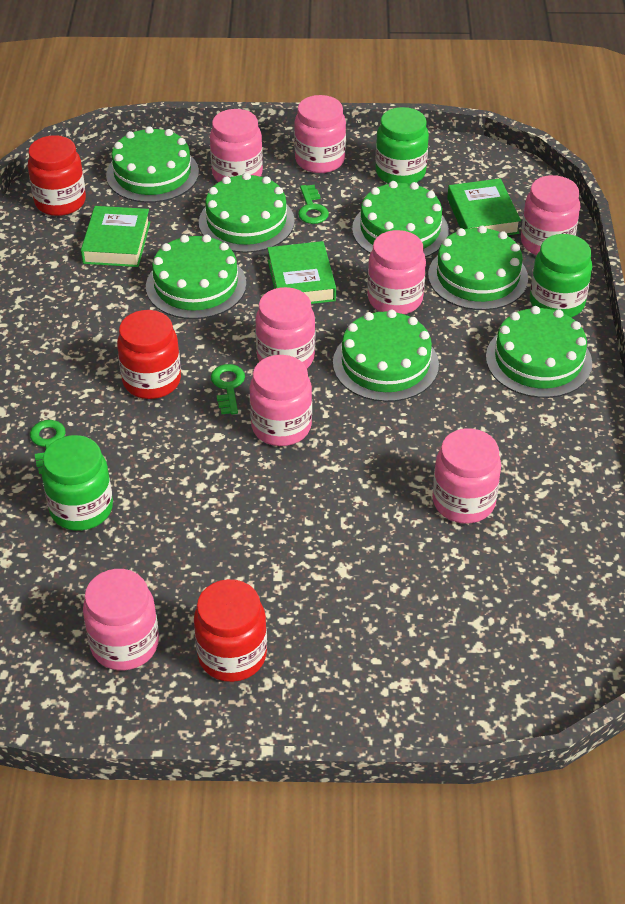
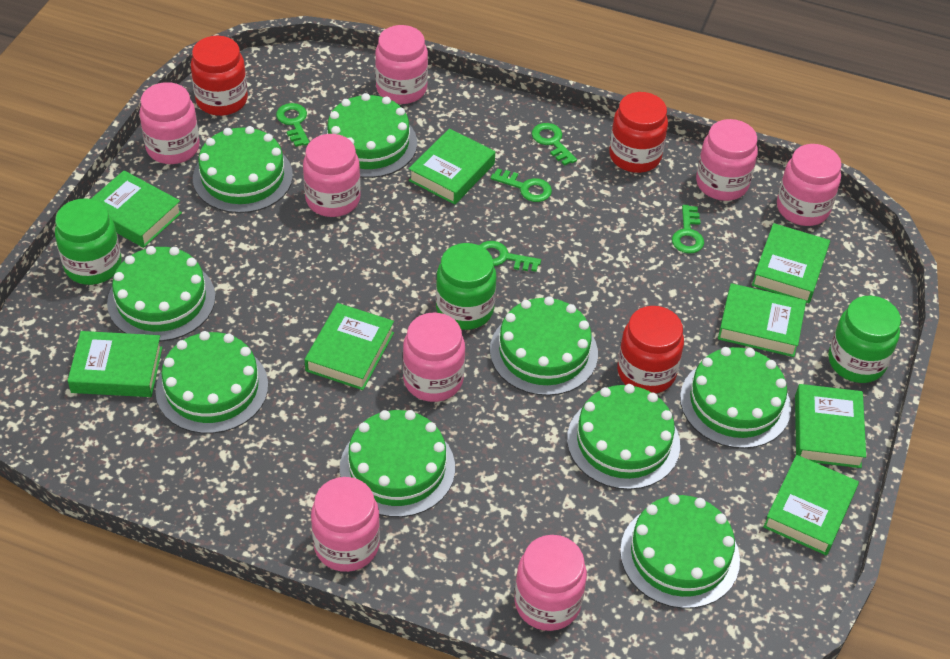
green book: [81,206,150,267] [267,241,336,304] [447,178,521,235] = 3 -> [68,331,162,397] [91,170,182,248] [304,303,394,390] [409,128,495,205] [718,283,806,357] [752,223,830,303] [763,455,859,555] [795,384,866,468] = 8
green cake: [106,126,199,203] [146,235,246,319] [199,172,295,253] [333,310,439,402] [352,181,449,257] [428,226,528,310] [486,306,592,398] = 7 -> [107,246,215,341] [155,331,268,434] [193,126,293,213] [322,93,417,178] [340,410,455,517] [490,296,598,396] [567,384,680,490] [620,494,740,609] [680,347,791,449] = 9
green key: [30,420,66,474] [211,364,245,414] [298,185,329,224] = 3 -> [276,103,309,147] [479,241,541,272] [490,168,552,202] [532,123,577,166] [672,205,704,254] = 5

